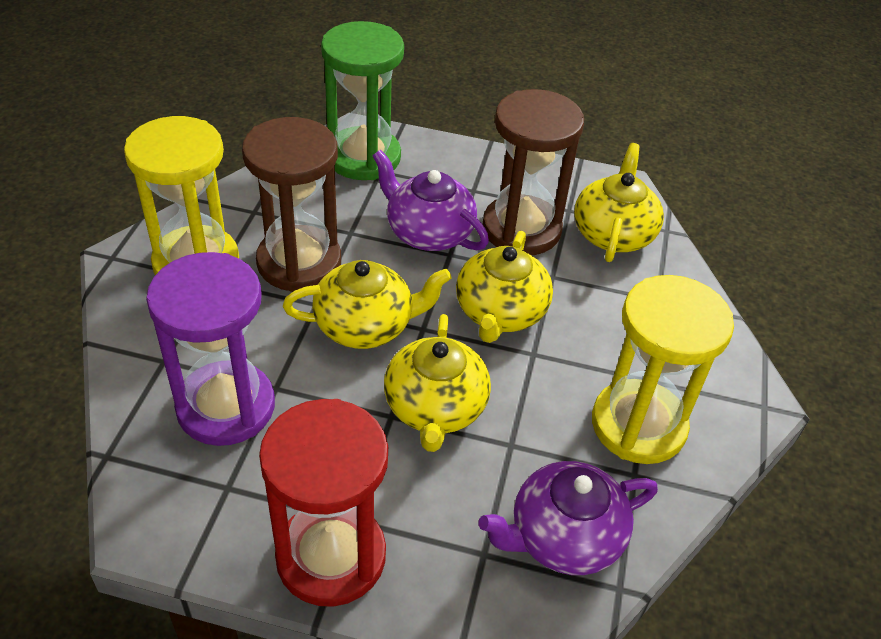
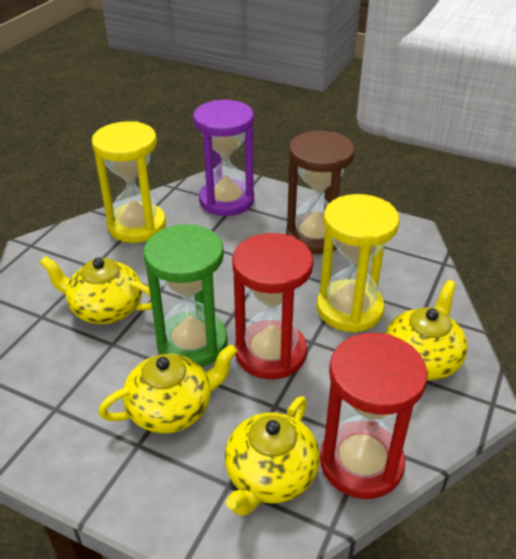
brown hourglass: [242,117,341,292] [483,89,584,255] = 2 -> [286,131,355,254] = 1
purple teapot: [373,150,489,251] [478,461,658,575] = 2 -> none = 0
red hourglass: [259,399,388,607] = 1 -> [232,233,313,380] [320,333,428,499] = 2

